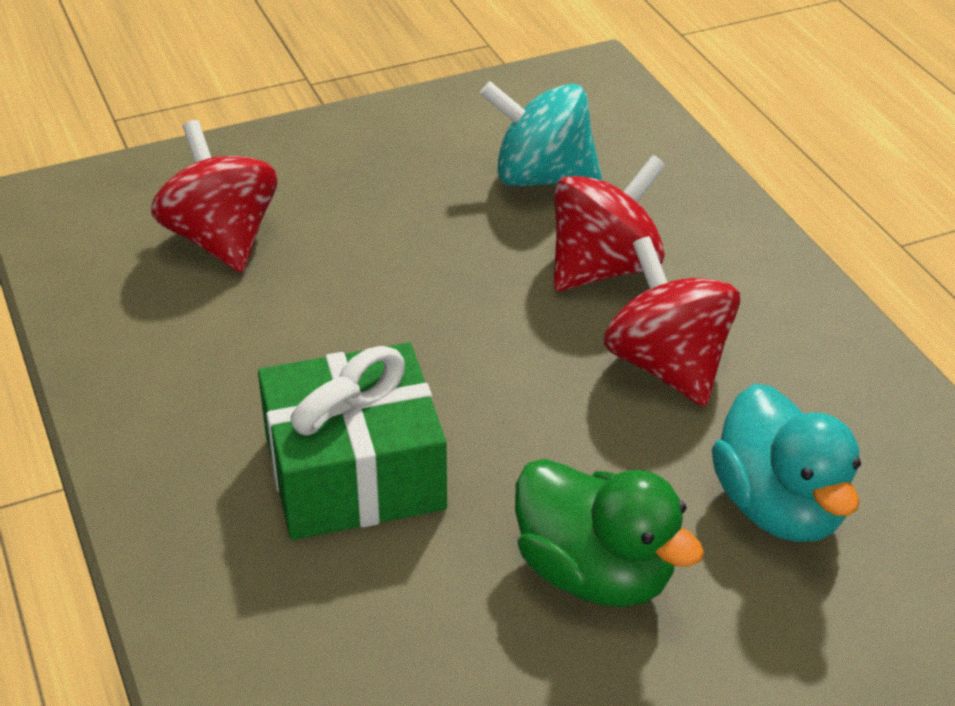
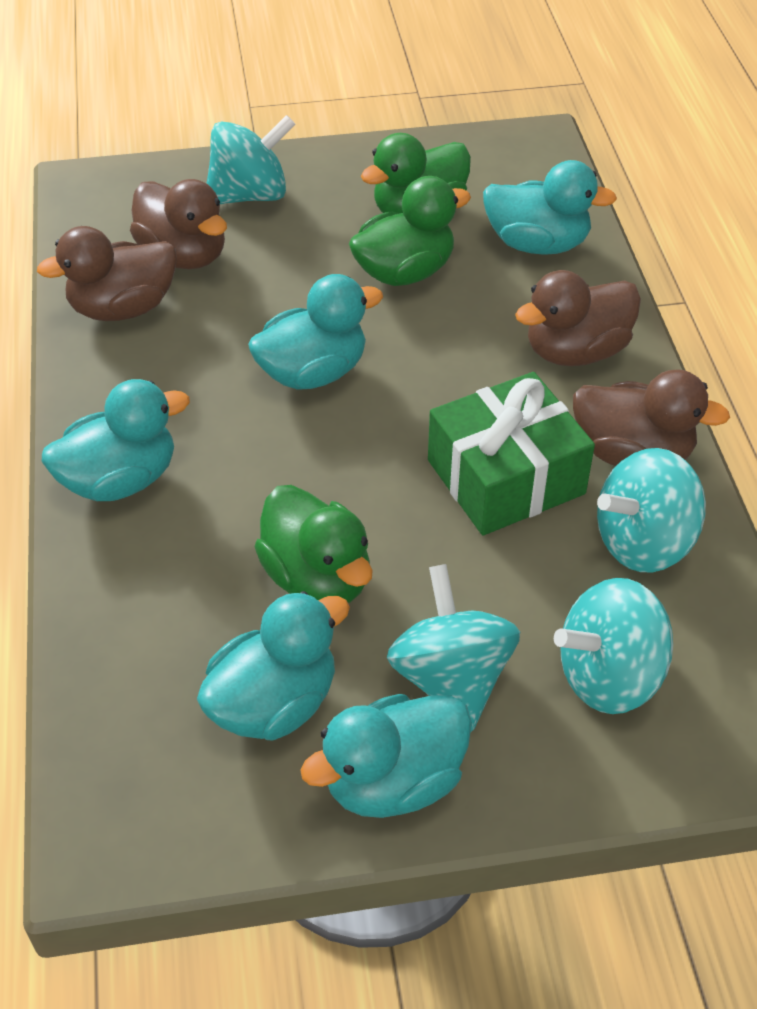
brown duck: none = 0 -> [37,226,177,321] [130,179,227,269] [515,270,641,366] [573,369,730,466] = 4
green duck: [515,459,704,607] = 1 -> [255,485,373,603] [349,176,471,286] [361,133,471,213] = 3
red spinning top: [151,120,277,273] [554,155,666,291] [604,236,740,407] = 3 -> none = 0
turquoise duck: [712,383,861,542] = 1 -> [42,379,190,501] [197,591,350,741] [248,274,383,390] [300,694,472,818] [483,160,617,255] = 5
turquoise spinning top: [480,81,603,186] = 1 -> [207,115,296,204] [387,564,520,733] [554,578,673,714] [597,448,706,572] = 4

